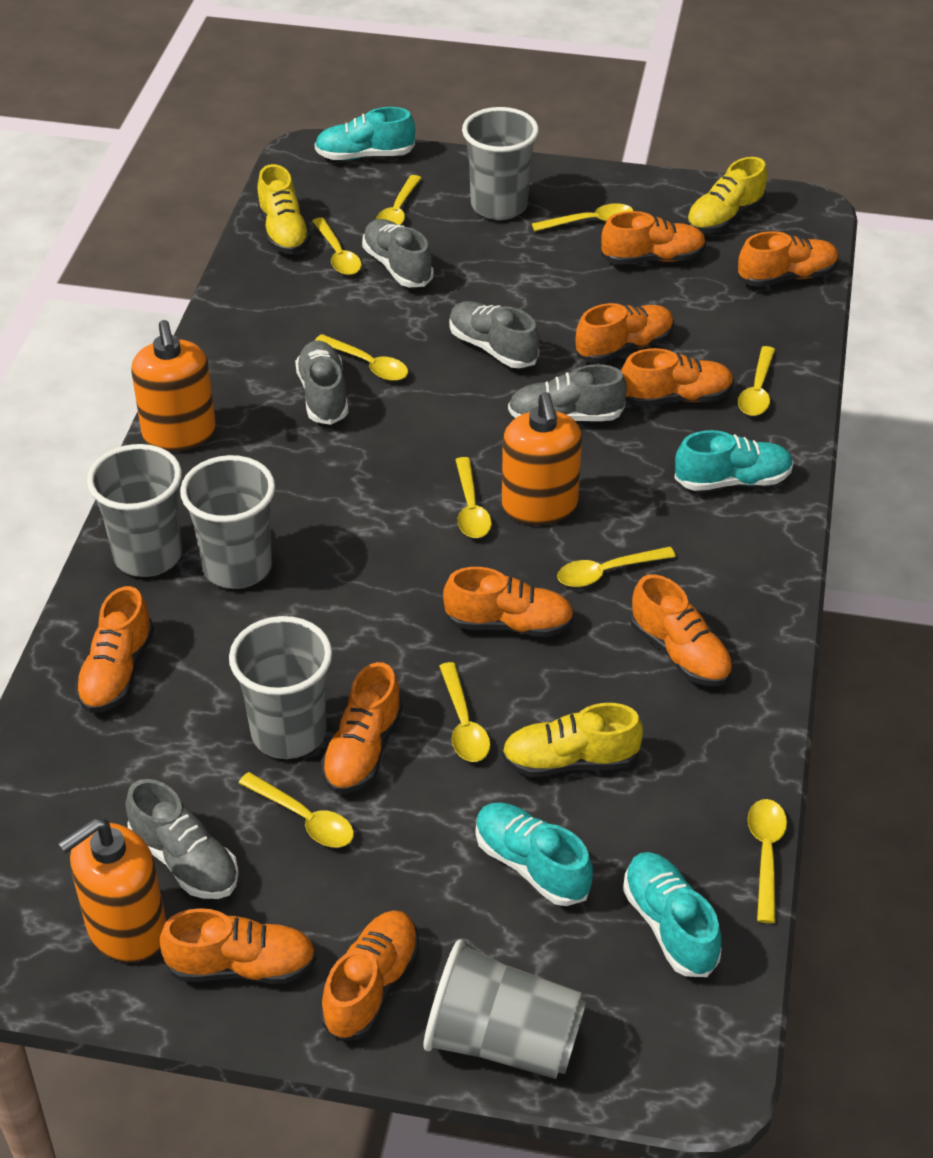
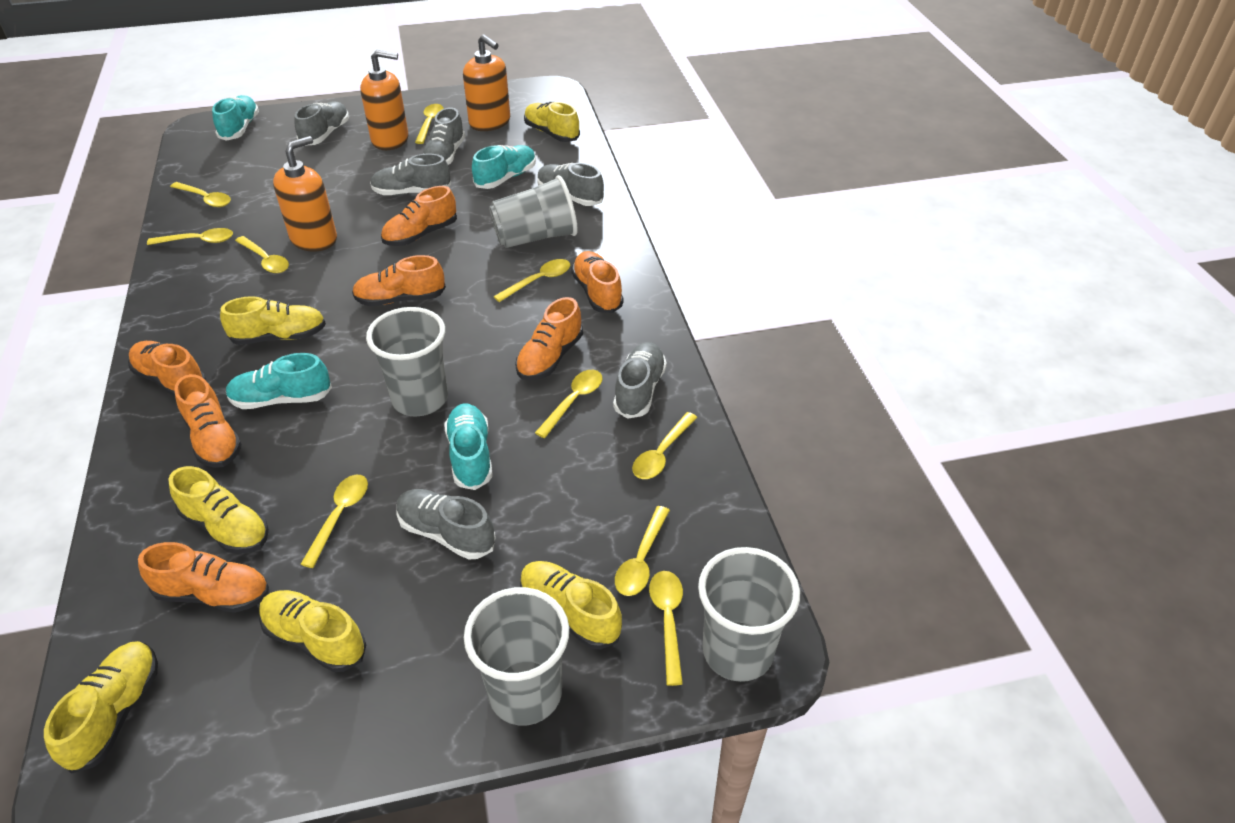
grey cup: [87,444,182,577] [180,455,275,589] [229,616,332,759] [423,939,586,1079] [462,107,539,220] = 5 -> [366,307,448,416] [464,587,569,725] [489,175,578,248] [698,547,800,682] = 4
grey shoe: [126,779,239,899] [295,340,348,425] [362,219,434,287] [449,301,539,368] [508,364,627,421] = 5 -> [295,102,349,146] [370,154,451,196] [396,489,496,560] [423,107,465,165] [537,163,604,206] [613,342,667,419] = 6
orange shoe: [75,586,154,713] [159,908,317,984] [321,662,403,793] [321,910,419,1041] [443,567,574,637] [575,303,674,363] [601,211,706,265] [621,348,734,406] [630,574,733,686] [738,231,839,287] = 10 -> [128,341,206,397] [138,542,269,613] [174,374,242,468] [352,255,446,306] [381,186,457,246] [515,297,583,380] [571,251,624,313] = 7
yellow shoe: [257,164,311,254] [502,703,643,777] [687,157,767,233] = 3 -> [44,641,158,774] [168,466,269,554] [220,296,326,345] [259,590,366,672] [520,561,622,649] [524,102,580,142] = 6

